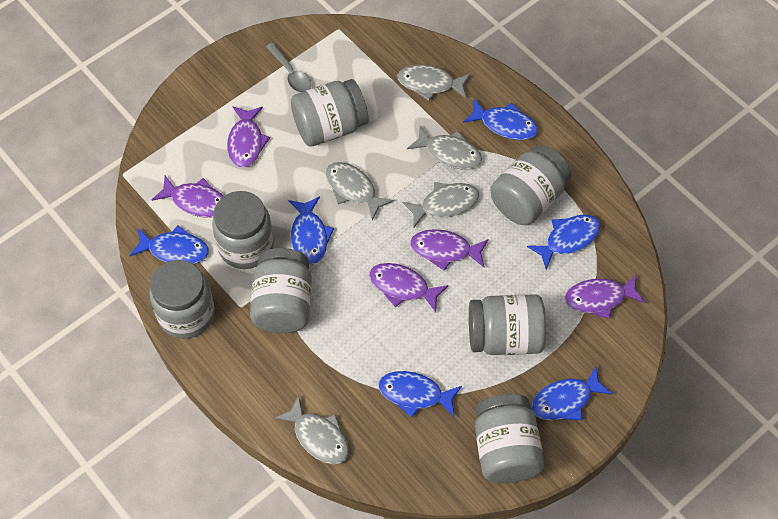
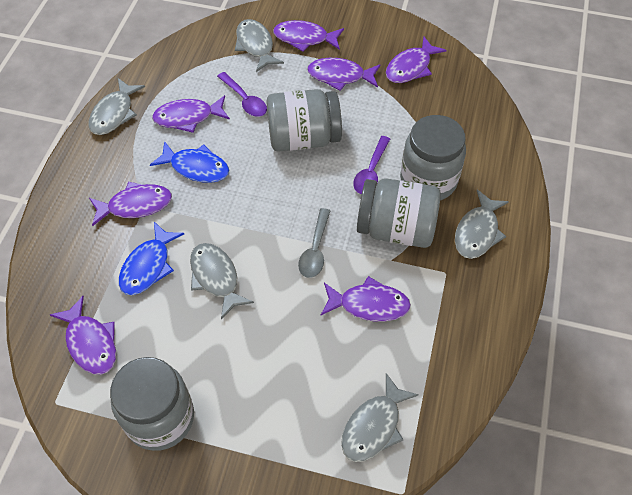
blue fish: [129,225,209,264] [288,197,334,265] [378,371,462,418] [463,99,538,140] [527,215,600,270] [531,366,613,420] = 6 -> [119,222,184,295] [150,141,229,183] = 2
grey jar: [149,260,215,339] [212,191,274,269] [250,248,312,333] [291,79,368,146] [469,294,546,355] [475,394,544,483] [490,145,571,225] = 7 -> [110,357,194,451] [267,89,342,152] [357,178,441,248] [400,115,466,200] = 4
purple fish: [152,176,224,218] [227,106,270,168] [369,263,449,312] [410,229,489,271] [565,274,646,319] = 5 -> [50,296,116,375] [89,182,172,226] [152,95,230,133] [273,20,344,52] [307,58,381,91] [321,276,411,322] [386,37,447,83] = 7
purple spoon: none = 0 -> [217,72,267,117] [353,136,390,194] = 2

